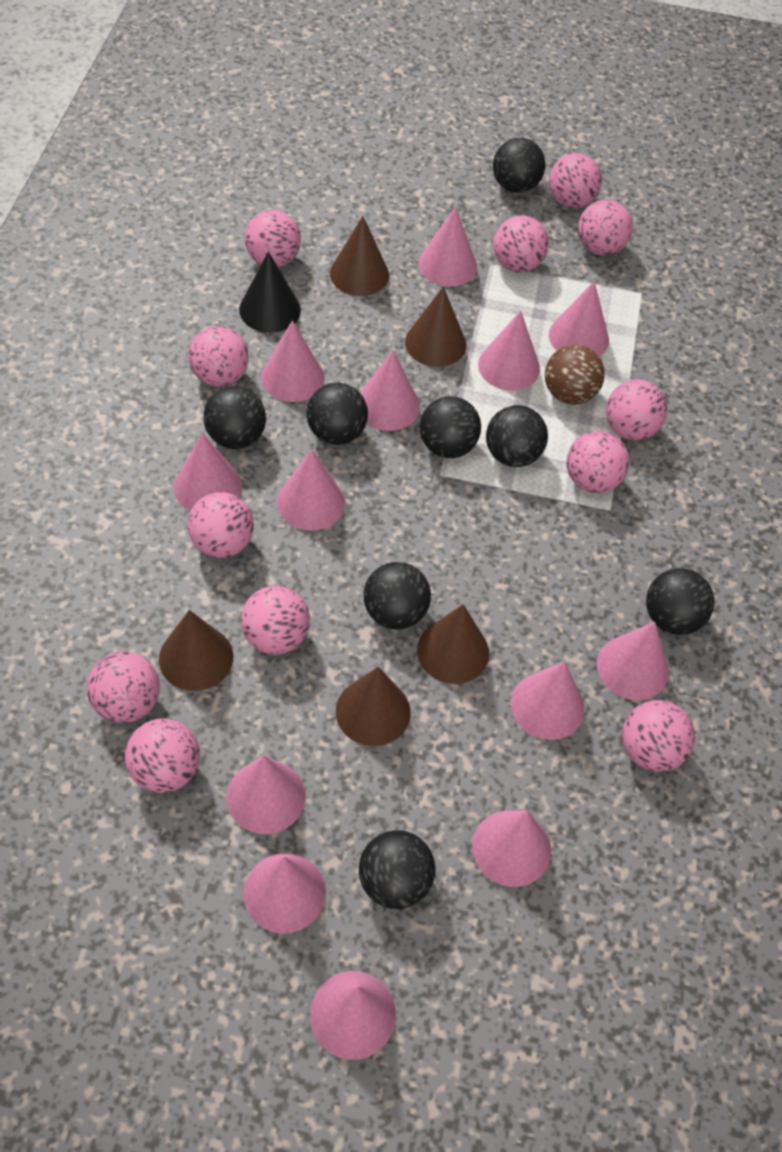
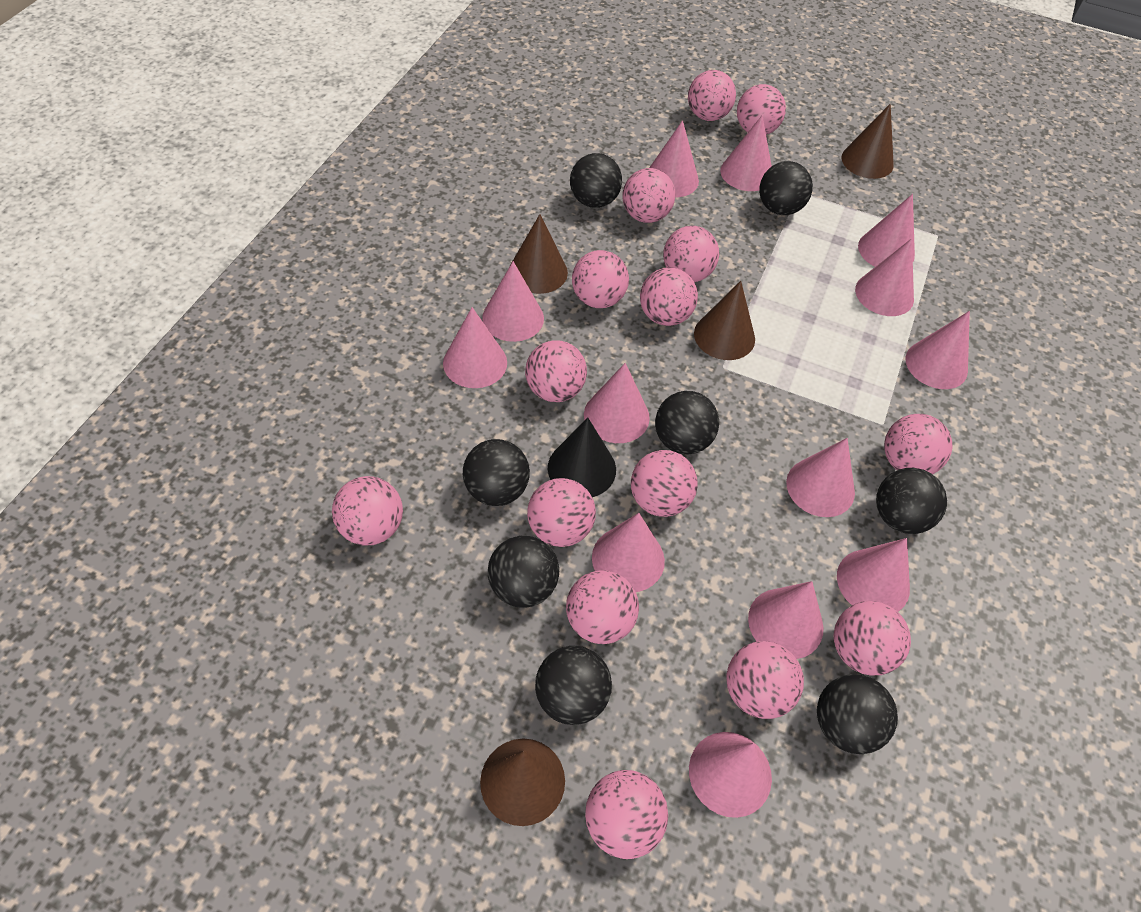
brown ball: [545,344,605,405] = 1 -> none = 0
brown cone: [159,610,233,691] [330,216,389,296] [336,667,411,746] [405,287,466,367] [417,604,489,684] = 5 -> [480,739,565,826] [510,214,568,294] [694,281,755,360] [841,104,894,179] = 4
pink ball: [87,651,160,723] [125,718,200,793] [188,326,249,387] [188,492,254,558] [241,586,310,655] [245,210,301,267] [494,216,549,272] [549,153,602,208] [566,430,629,493] [578,199,633,256] [606,379,667,440] [622,700,695,772] = 12 -> [332,476,403,545] [525,340,587,402] [527,478,596,547] [566,570,639,644] [572,250,629,308] [585,770,668,859] [622,168,675,223] [631,450,698,517] [640,267,698,326] [663,226,719,282] [688,70,736,121] [726,641,804,719] [737,84,786,135] [834,601,911,676] [884,414,952,474] = 15

